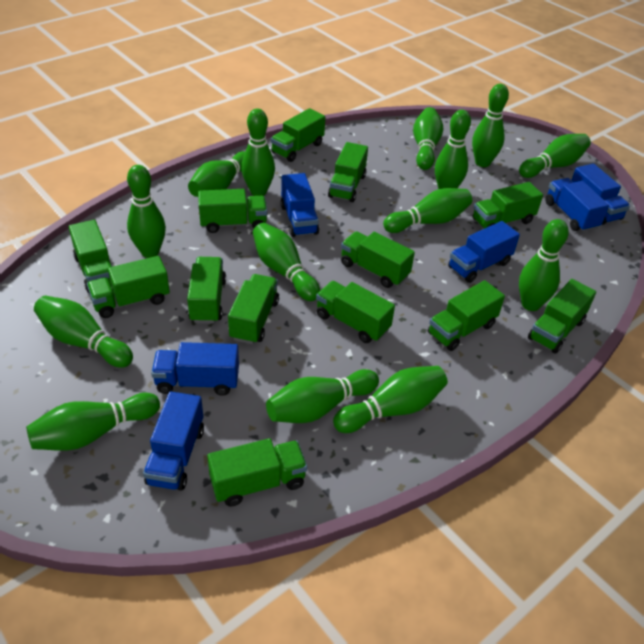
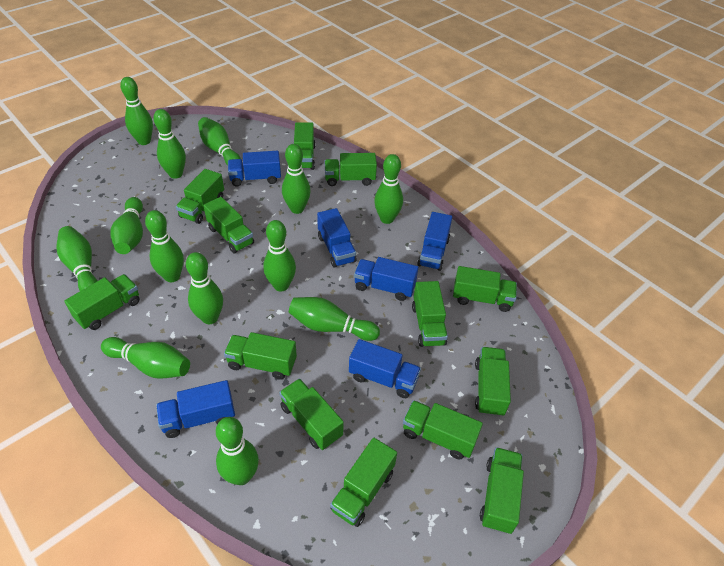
green bowling pin: [26,393,160,451] [34,296,133,368] [127,165,166,258] [188,151,245,197] [241,109,275,196] [253,223,320,301] [266,369,379,423] [333,366,448,433] [383,188,472,233] [413,107,443,170] [435,110,471,189] [472,84,509,167] [519,134,591,178] [519,219,569,311] = 14 -> [56,226,97,291] [101,337,190,379] [110,197,143,254] [120,77,153,145] [145,210,184,282] [153,109,186,179] [186,252,223,324] [198,117,241,166] [216,417,259,485] [263,220,296,292] [282,144,311,214] [289,297,380,341] [374,154,403,224] = 13

